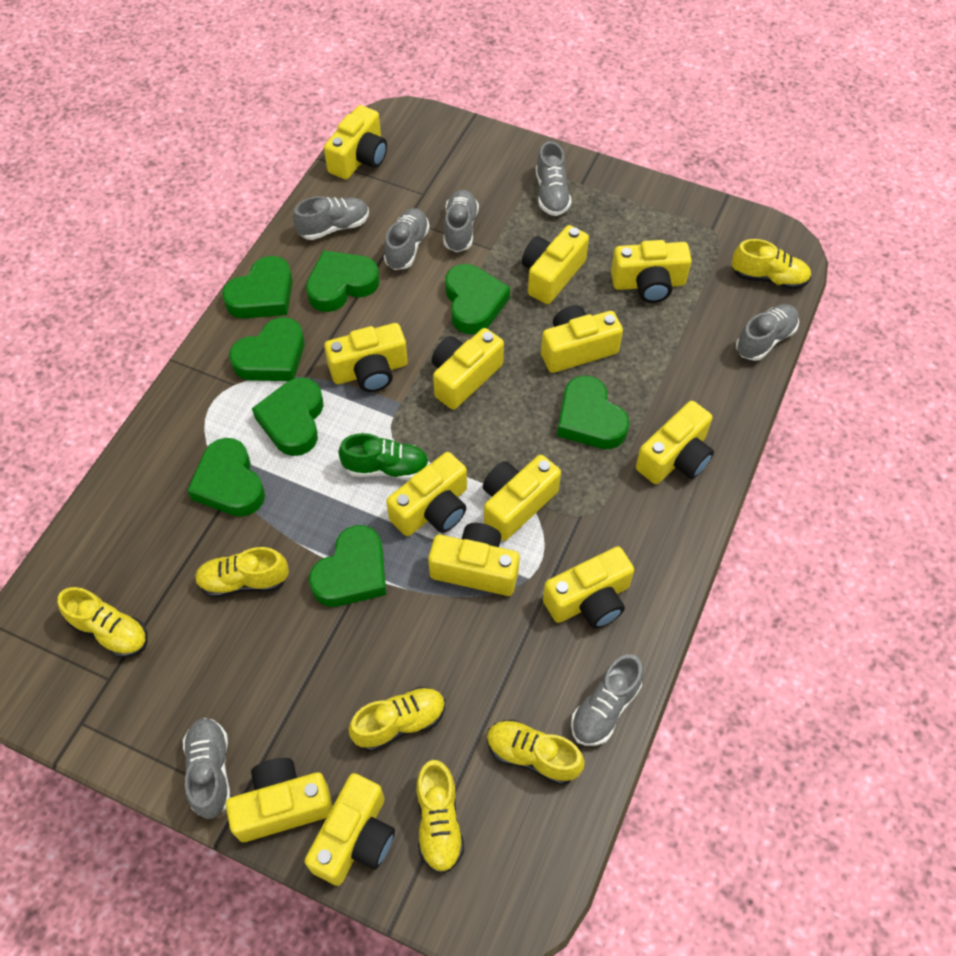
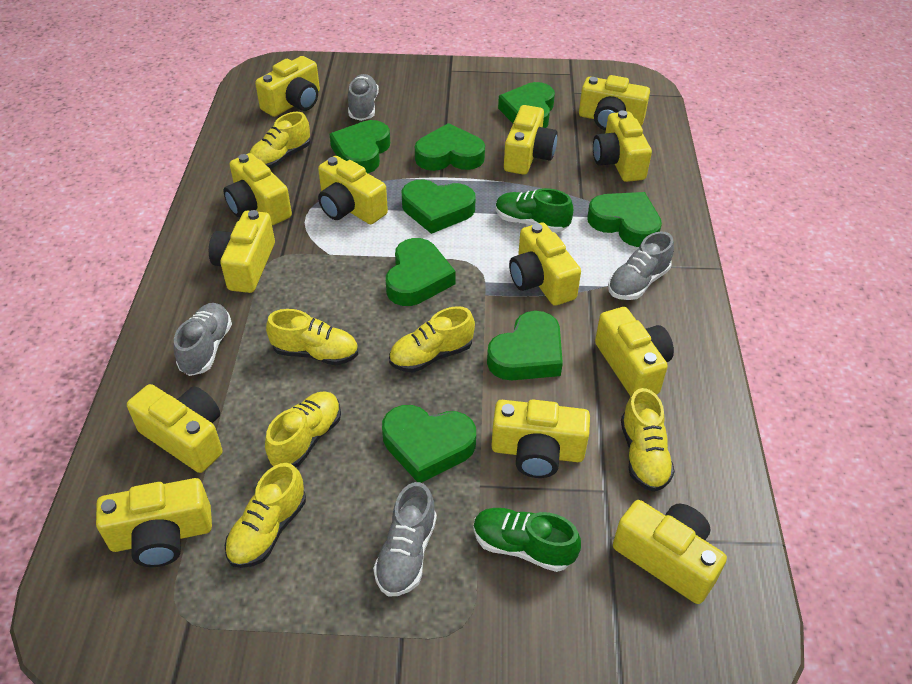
green shoe: [338,433,429,480] = 1 -> [473,508,581,572] [496,188,573,233] = 2
grey shoe: [183,718,230,819] [293,196,369,240] [384,208,430,270] [443,190,479,252] [536,141,571,216] [571,654,643,746] [736,304,799,361] = 7 -> [174,303,232,376] [348,74,379,121] [373,482,437,597] [608,231,674,300] = 4

